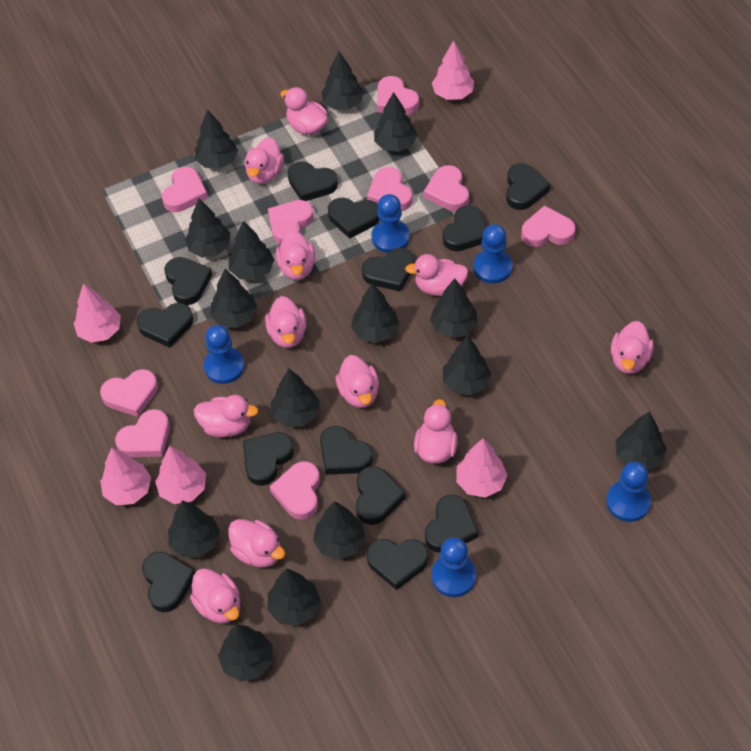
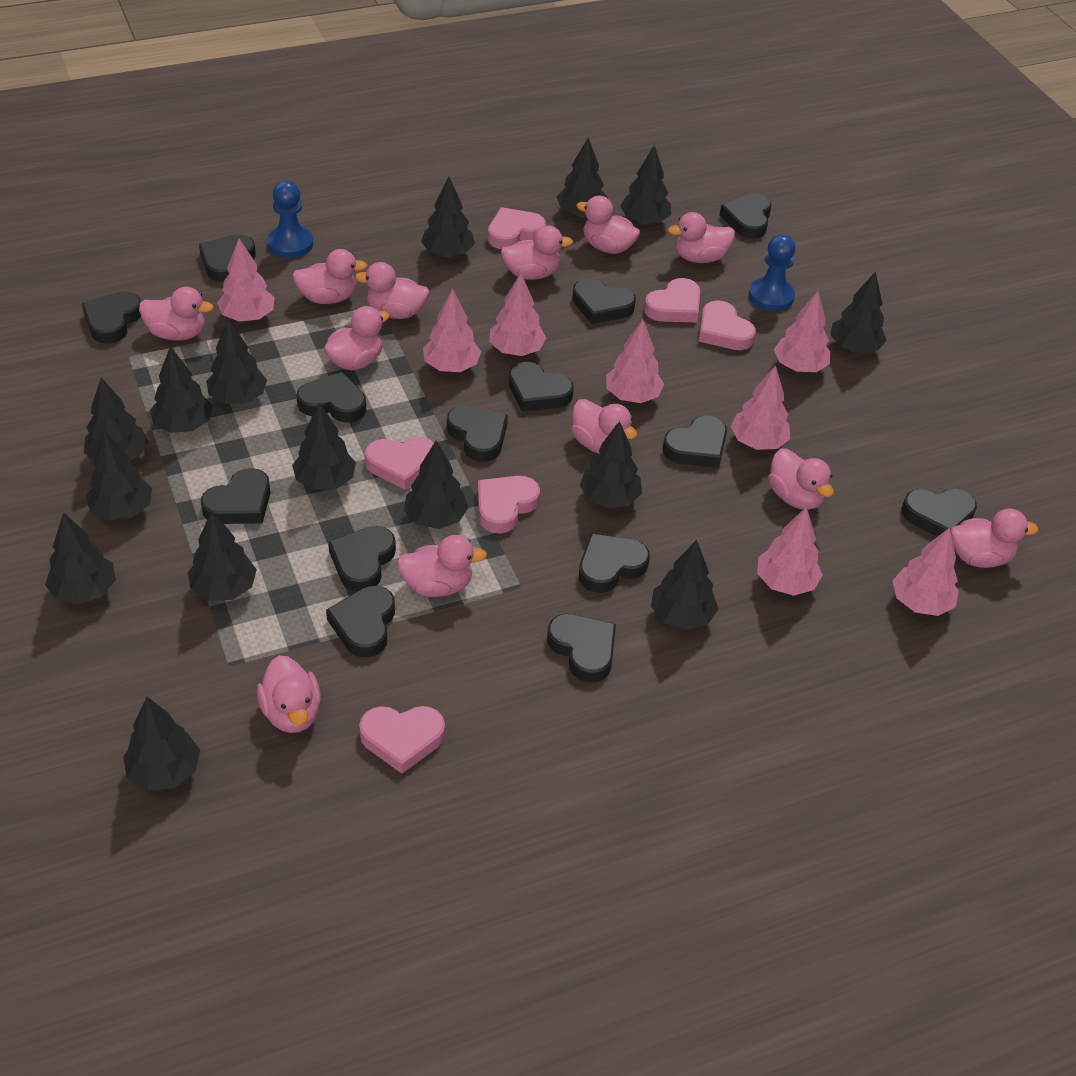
black heart: [137,303,193,348] [142,552,196,612] [164,257,212,305] [243,432,294,485] [287,161,338,201] [320,426,373,475] [328,197,380,239] [356,466,406,525] [362,248,414,292] [366,539,428,590] [425,495,478,553] [443,205,486,251] [506,163,550,210] = 13 -> [82,291,141,344] [199,234,256,282] [201,468,270,524] [296,372,366,422] [326,586,395,657] [328,526,396,592] [447,405,508,462] [509,362,574,412] [547,614,616,682] [572,278,636,324] [579,534,650,593] [663,416,727,468] [720,193,772,239] [901,489,977,537] = 14
blue pawn: [204,325,245,384] [372,194,410,253] [432,537,476,597] [473,224,513,283] [606,462,651,522] = 5 -> [268,181,313,258] [749,234,796,311] = 2
pink duck: [190,568,240,623] [194,395,258,437] [228,519,285,567] [245,137,284,184] [265,296,306,348] [276,230,315,280] [280,87,328,135] [336,355,379,408] [405,254,468,296] [414,399,458,464] [611,321,654,374] = 11 -> [139,287,214,341] [257,655,321,733] [292,249,368,304] [324,306,390,371] [355,262,429,319] [397,535,487,597] [501,226,573,280] [571,399,637,454] [576,196,640,254] [668,212,735,263] [768,448,834,510] [950,509,1038,568] = 12
pink heart: [100,369,158,417] [115,409,170,457] [162,167,208,212] [268,200,314,244] [269,461,320,520] [367,167,413,211] [377,76,419,115] [424,165,469,211] [521,205,575,247] = 9 -> [359,706,445,774] [365,437,434,490] [478,476,540,534] [488,207,546,249] [644,278,700,323] [699,300,756,350] = 6
pink tree: [74,283,121,343] [100,448,151,505] [155,446,206,504] [432,41,474,100] [456,439,507,498] = 5 -> [217,239,275,322] [423,289,481,372] [490,273,546,356] [606,320,664,403] [730,365,790,450] [757,507,823,596] [774,291,830,372] [893,527,959,616] = 8

